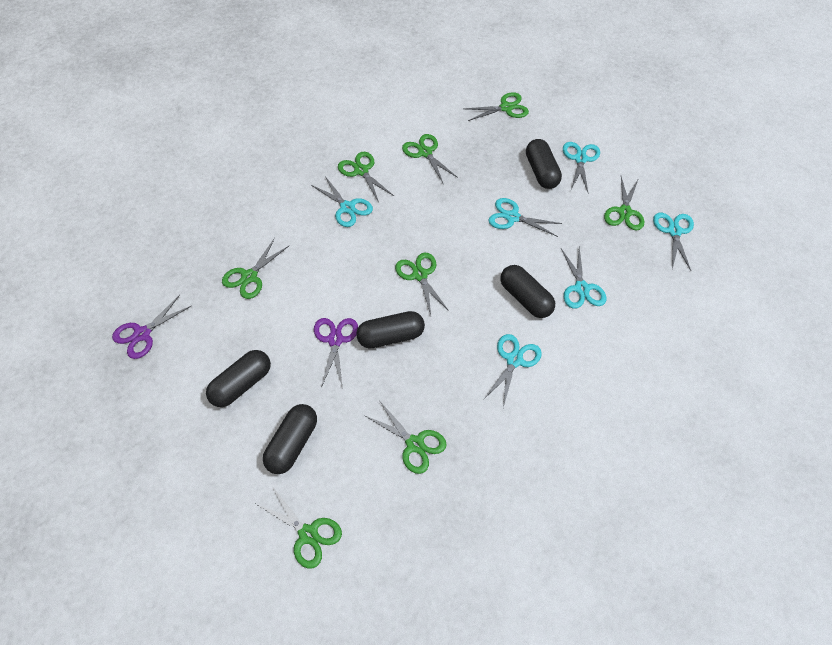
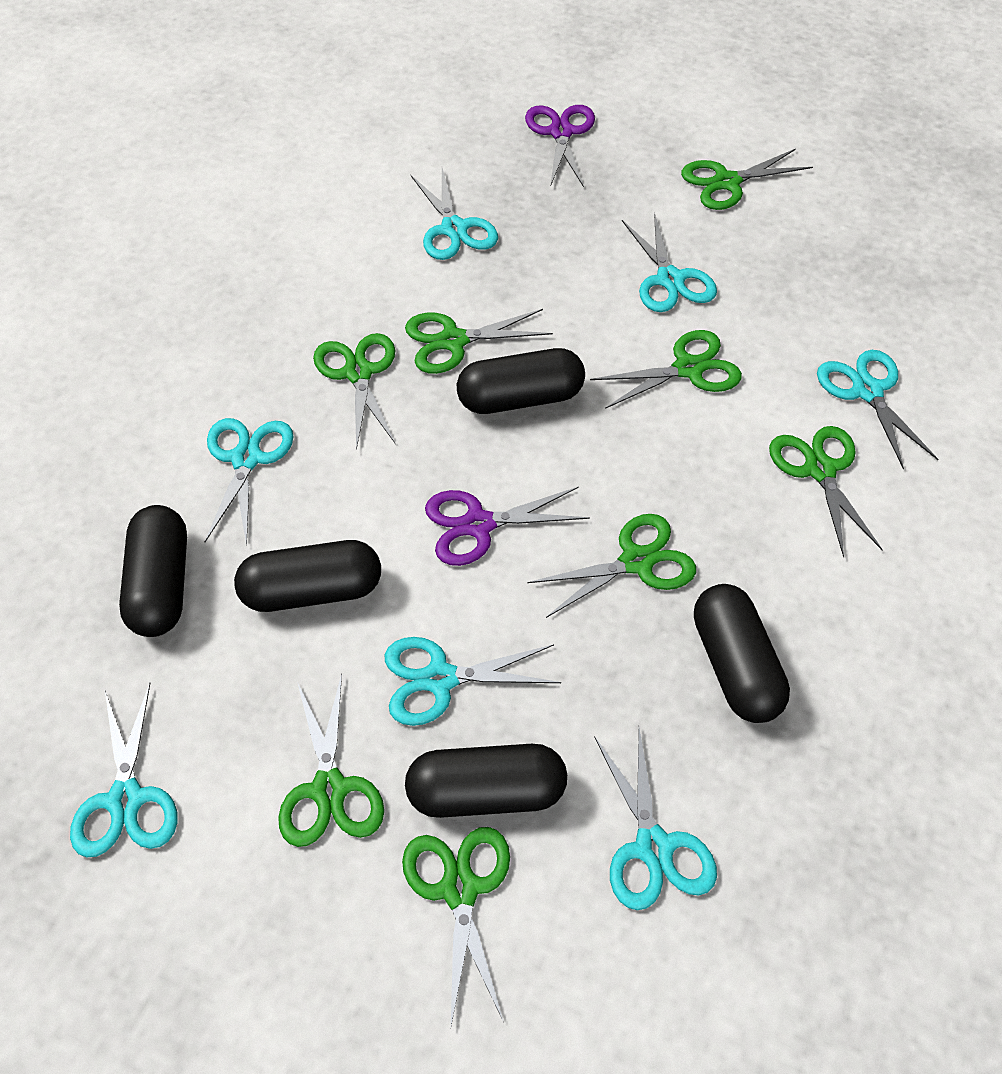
turquoise scissors: [311,175,373,227] [483,334,542,408] [489,198,562,237] [561,246,606,309] [563,142,600,192] [653,213,694,271] = 6 -> [70,683,178,857] [205,418,294,546] [385,637,561,726] [410,168,498,260] [594,728,717,910] [622,212,717,312] [817,350,938,470] = 7

